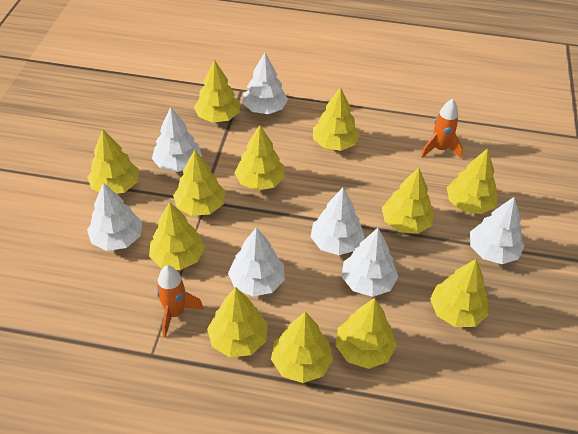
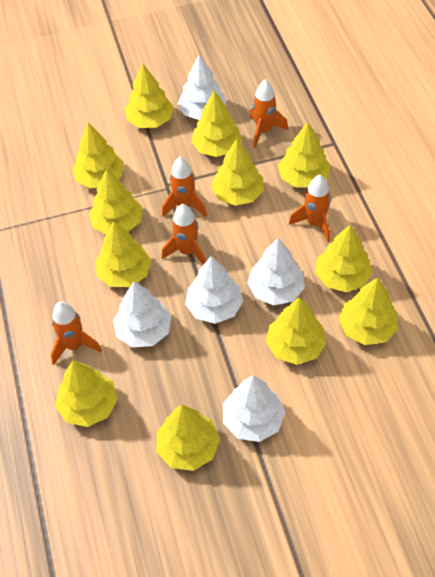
orange rocket: [156,265,204,338] [421,99,463,158] = 2 -> [51,301,102,365] [161,204,206,265] [162,157,207,217] [250,79,288,148] [289,175,331,243] = 5
white tree: [87,182,142,251] [152,107,202,172] [228,227,285,296] [243,52,288,114] [310,188,365,255] [342,228,398,297] [470,196,524,264] = 7 -> [113,281,171,348] [177,55,226,120] [185,256,243,324] [223,375,285,442] [247,238,305,305] = 5

